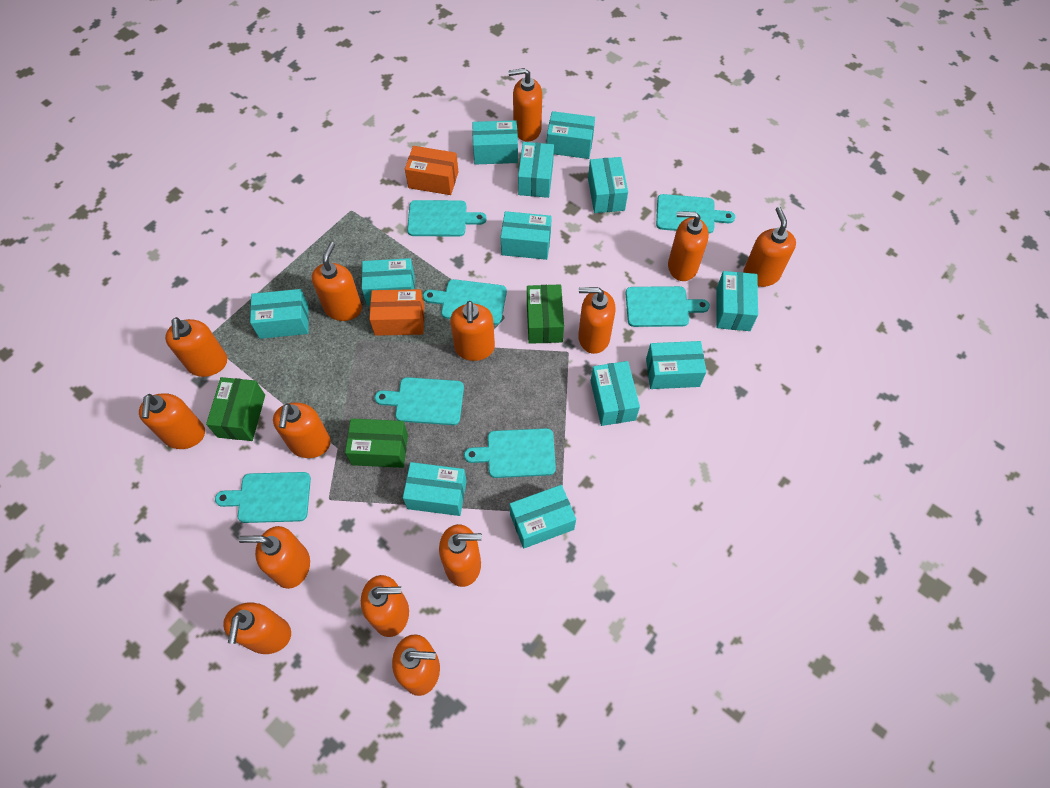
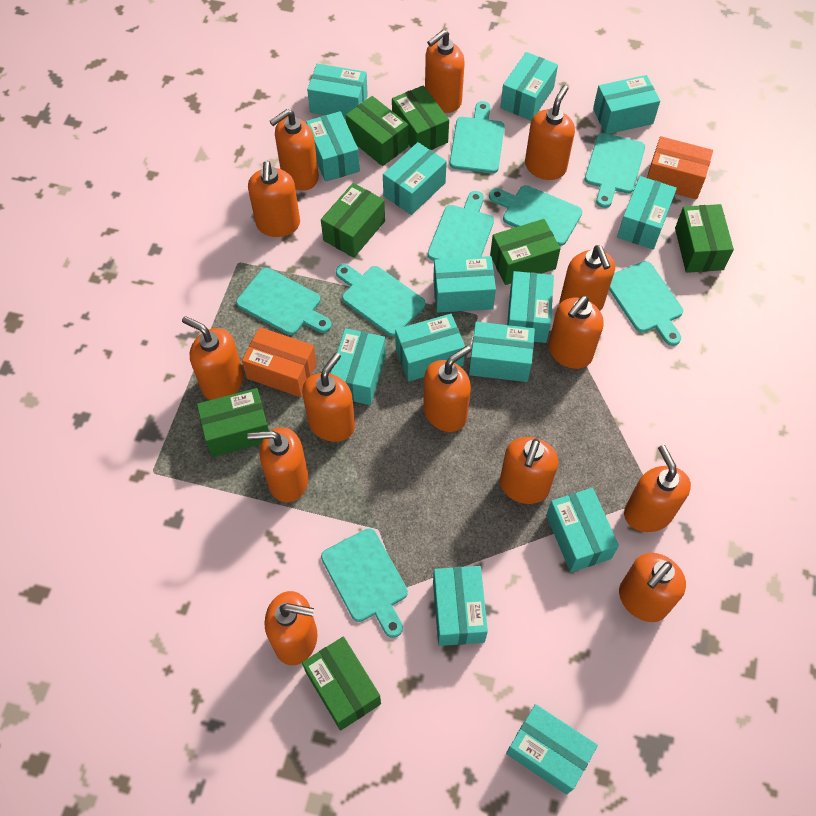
green box: [206,377,265,441] [345,418,408,468] [527,285,564,344] = 3 -> [197,388,269,457] [302,637,381,731] [321,183,385,258] [346,96,409,166] [392,85,449,150] [490,219,560,285] [675,204,734,273] = 7
turquoise box: [250,289,309,339] [362,258,415,306] [403,462,467,516] [472,120,518,164] [501,211,552,260] [510,485,576,548] [518,142,554,198] [547,111,595,159] [588,157,628,213] [591,361,640,426] [646,341,706,389] [716,271,758,331] = 12 -> [306,111,360,182] [307,64,368,119] [330,328,386,405] [383,142,447,215] [395,314,465,381] [433,256,496,313] [433,566,488,646] [469,322,535,382] [500,52,558,121] [506,704,598,795] [507,271,554,343] [546,488,619,572] [593,75,660,134] [617,176,677,249] = 14
turquoise cutting board: [215,472,311,523] [375,377,464,425] [407,200,487,237] [423,279,507,325] [464,428,556,478] [626,286,710,327] [656,194,735,234] = 7 -> [236,268,332,335] [321,528,408,638] [336,264,426,336] [428,191,494,261] [449,101,504,173] [489,185,582,246] [585,133,645,208] [609,261,683,346] = 8

